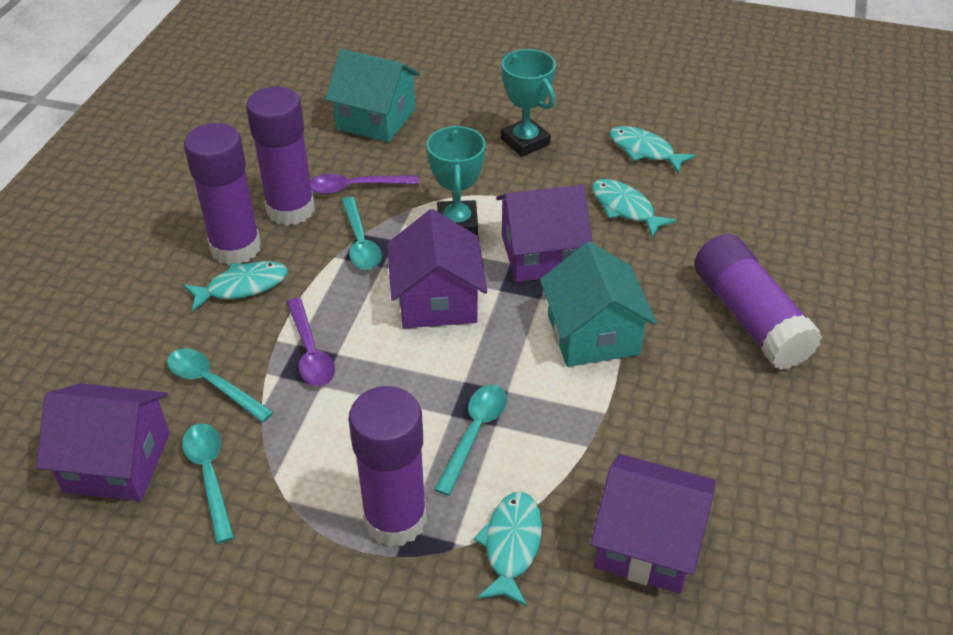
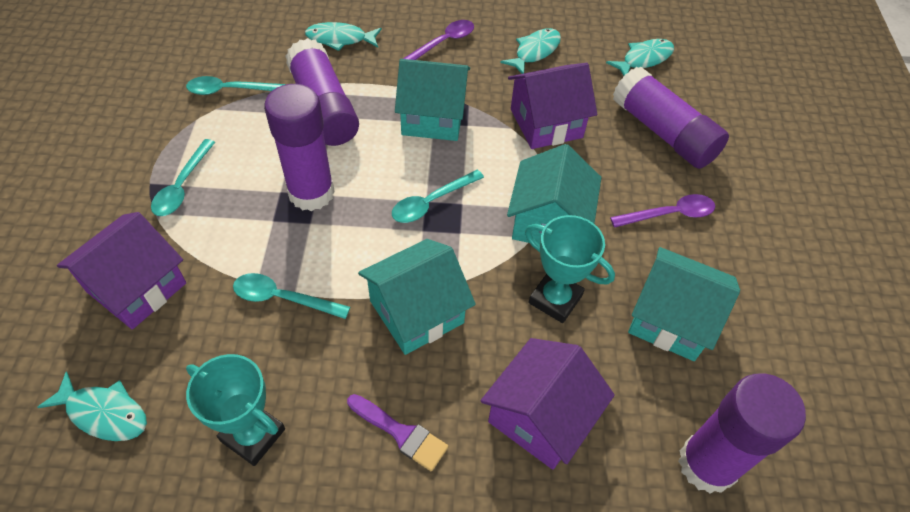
purple brush: none = 0 -> [347,394,448,471] = 1
purple house: [36,383,170,501] [387,209,487,328] [496,185,592,282] [590,454,715,594] = 4 -> [57,212,186,329] [480,338,615,470] [508,63,597,149] = 3
turquoise house: [325,49,420,142] [540,242,657,367] = 2 -> [358,239,476,355] [395,59,470,141] [507,144,601,244] [628,247,740,361] = 4

